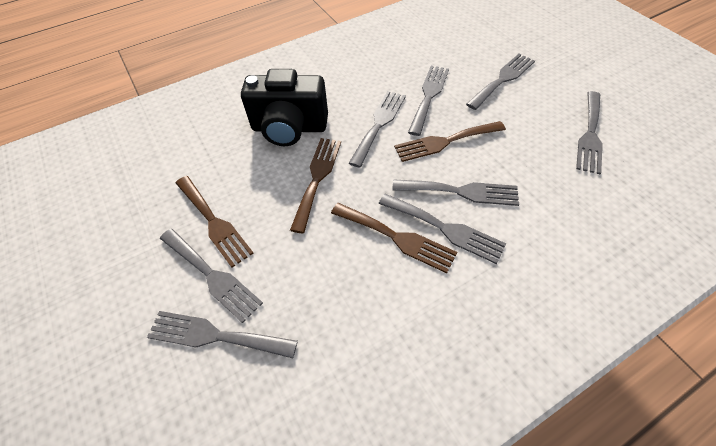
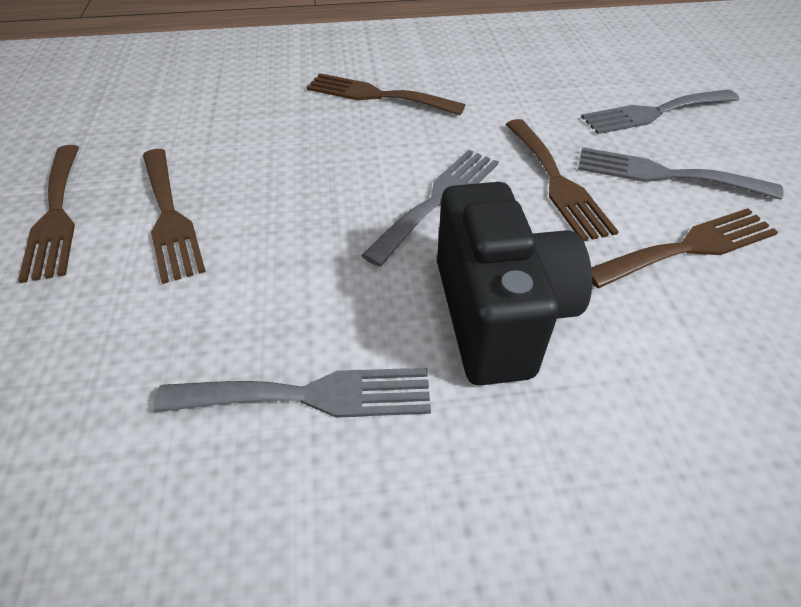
brown fork: [176,176,254,268] [290,138,341,233] [331,203,457,273] [394,121,506,162] = 4 -> [18,145,79,283] [143,149,206,284] [306,73,465,115] [506,119,619,241] [591,208,778,288] = 5
grey fork: [147,311,298,358] [160,229,263,323] [349,91,406,168] [379,194,506,264] [392,180,519,206] [408,66,449,136] [466,54,535,110] [576,91,603,174] = 8 -> [154,368,431,418] [361,150,499,267] [578,147,783,200] [581,90,739,134] = 4

